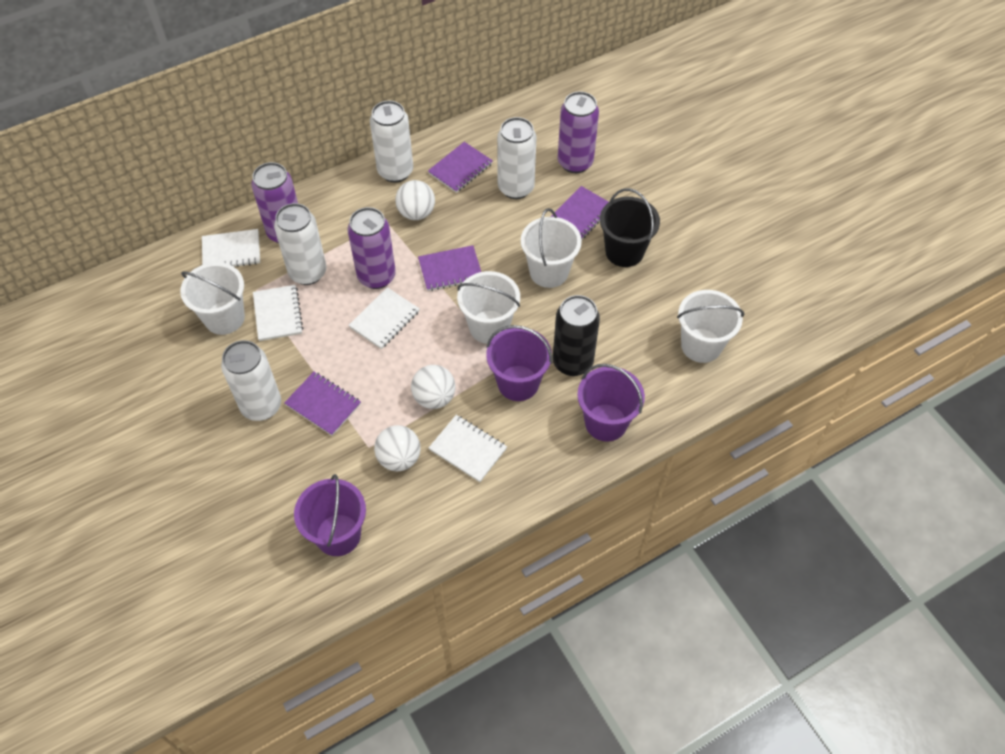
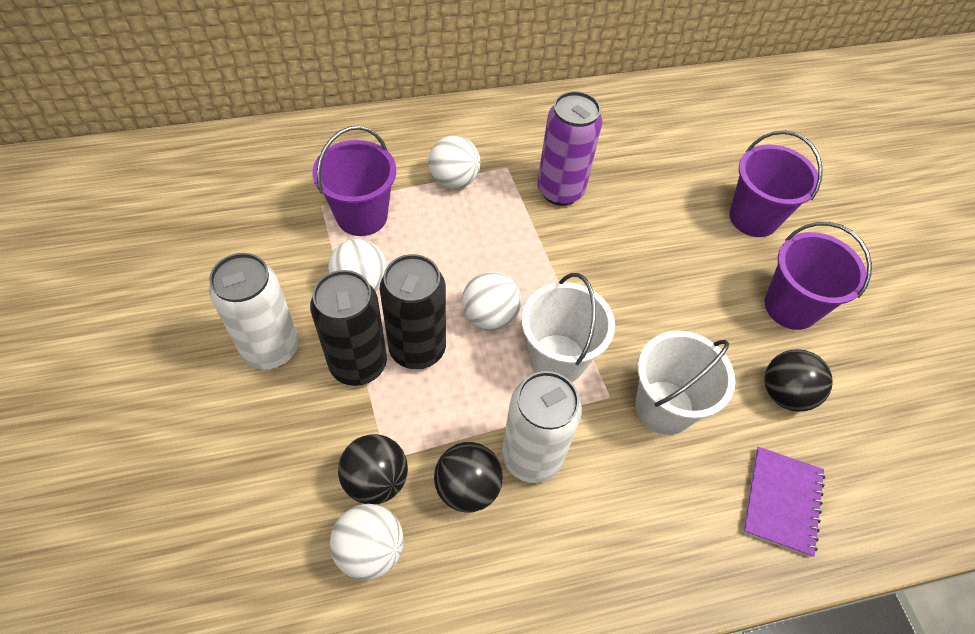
black ball: none = 0 -> [338,434,408,504] [434,442,503,513] [765,349,833,412] = 3
black bucket: [600,188,660,267] = 1 -> none = 0
black can: [553,295,600,376] = 1 -> [310,270,387,386] [380,254,446,369] = 2
purple can: [251,162,298,243] [348,207,396,289] [558,91,599,173] = 3 -> [537,91,602,206] = 1
purple notebook: [284,372,361,436] [418,245,481,291] [428,142,493,193] [551,186,609,239] = 4 -> [743,447,825,557] = 1
white ball: [374,425,421,471] [395,180,435,220] [411,365,456,409] = 3 -> [328,239,387,292] [330,504,404,580] [428,135,481,189] [462,272,521,331] = 4
white bucket: [180,262,245,335] [457,271,520,344] [521,208,582,288] [677,290,744,363] = 4 -> [521,273,615,382] [636,331,735,435] = 2
white can: [221,340,281,421] [274,203,326,285] [370,101,413,183] [497,117,537,199] = 4 -> [209,253,299,370] [502,371,582,483] = 2
white notebook: [202,229,260,267] [253,285,303,341] [348,287,420,349] [429,415,507,482] = 4 -> none = 0

